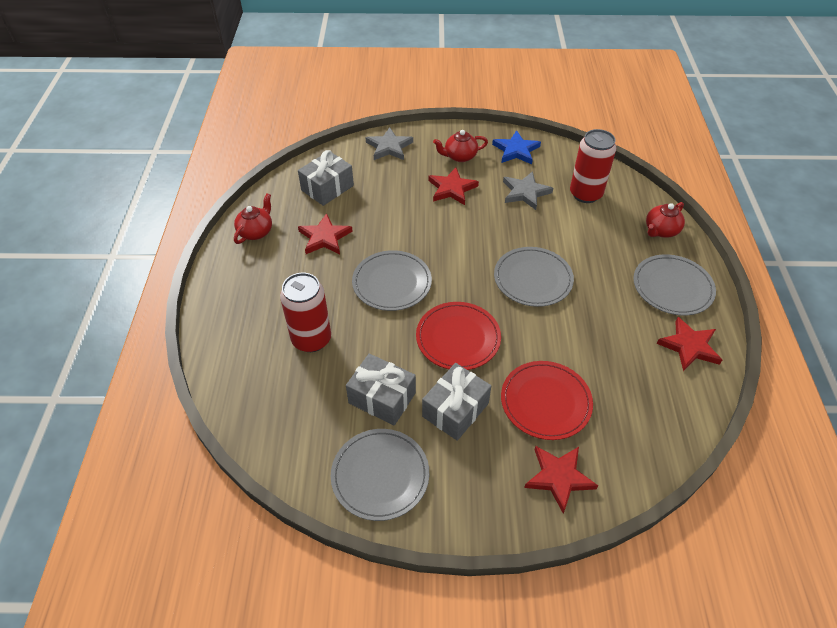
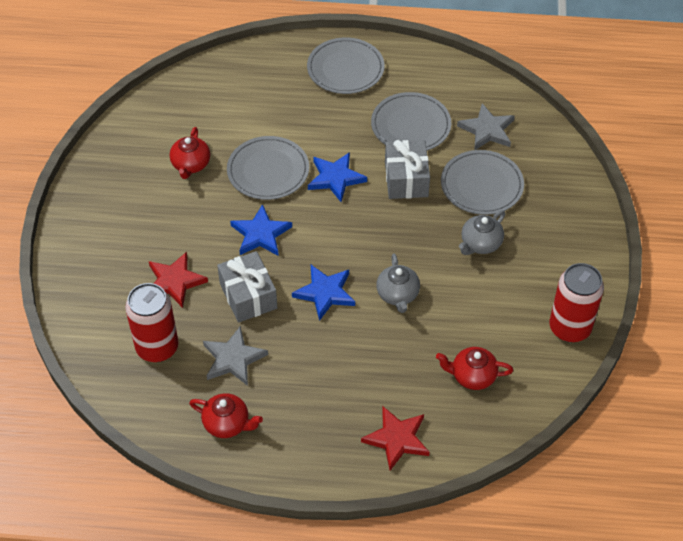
blue star: [492,130,541,164] = 1 -> [230,204,292,256] [292,265,355,321] [308,152,367,202] = 3
grey gift: [298,150,354,206] [346,354,416,426] [422,363,491,441] = 3 -> [217,251,277,323] [385,140,430,199] = 2
grey teapot: none = 0 -> [376,253,420,313] [459,210,505,255] = 2
red plate: [416,302,501,370] [501,361,593,440] = 2 -> none = 0
red star: [298,213,353,254] [428,167,479,205] [524,446,598,513] [656,317,722,371] = 4 -> [149,252,208,308] [361,406,430,471] = 2

